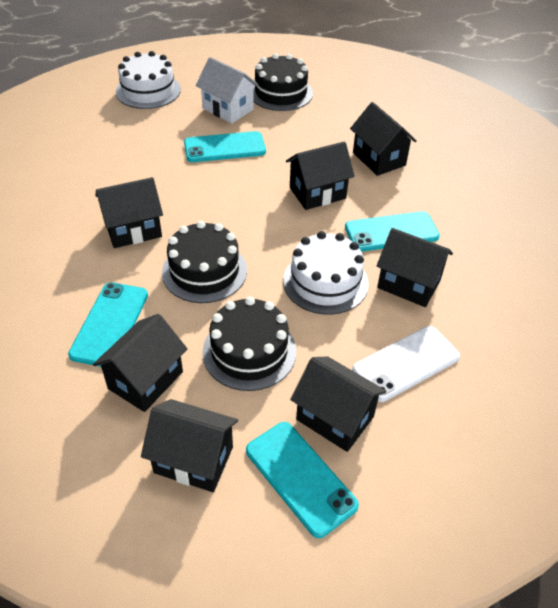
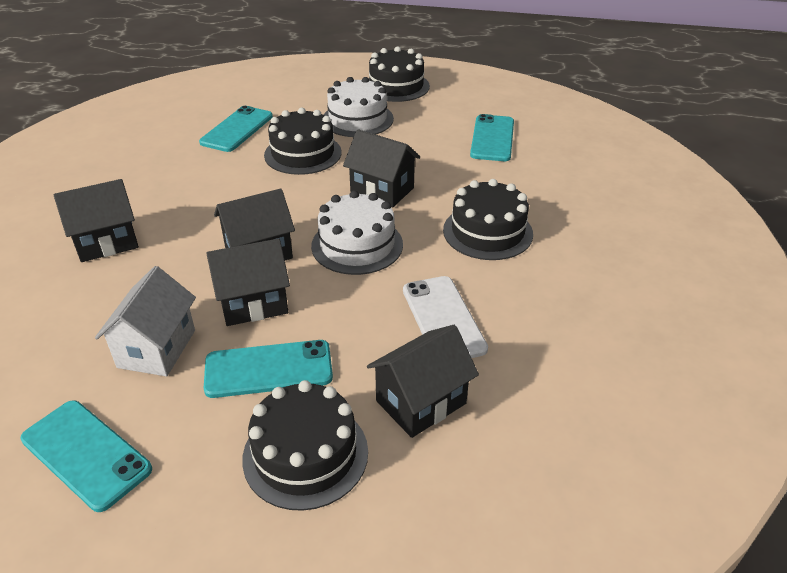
black cake: [162,221,247,303] [202,296,296,391] [253,53,313,111] = 3 -> [242,380,368,511] [264,108,341,175] [369,46,430,102] [443,179,533,260] = 4
black house: [93,314,187,412] [96,177,163,248] [141,399,238,492] [286,141,355,210] [290,356,387,452] [350,102,417,176] [376,228,453,307] = 7 -> [54,179,139,262] [206,238,290,326] [214,189,295,260] [343,129,420,208] [367,325,479,438] = 5

